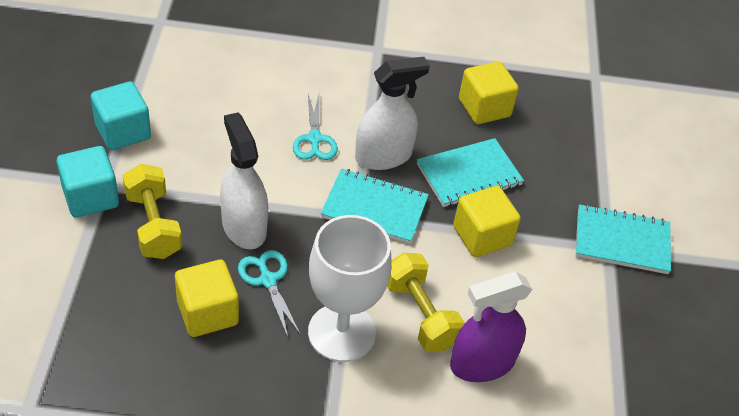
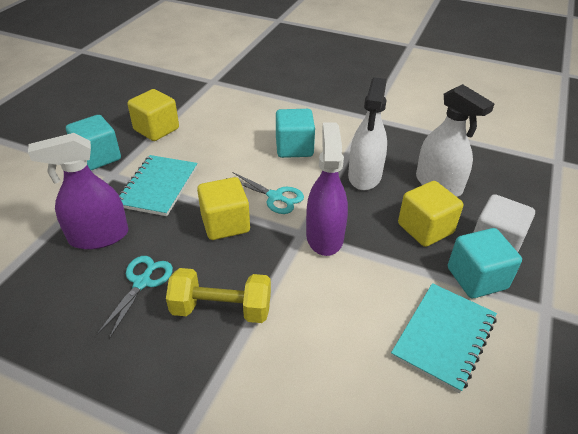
purple spray bottle: [450,272,533,382] = 1 -> [28,133,128,250] [306,122,348,256] = 2
turquoise cube: [57,146,119,218] [91,81,151,150] = 2 -> [66,115,121,170] [276,109,315,158] [448,228,522,298] = 3
turquoise notebook: [321,169,429,244] [417,138,524,207] [575,204,671,274] = 3 -> [119,155,197,216] [391,283,497,393] = 2
white cube: none = 0 -> [473,194,535,252] = 1
white goblet: [308,215,392,362] = 1 -> none = 0
yellow dumbbell: [123,164,182,259] [387,253,465,352] = 2 -> [166,268,271,323] = 1

